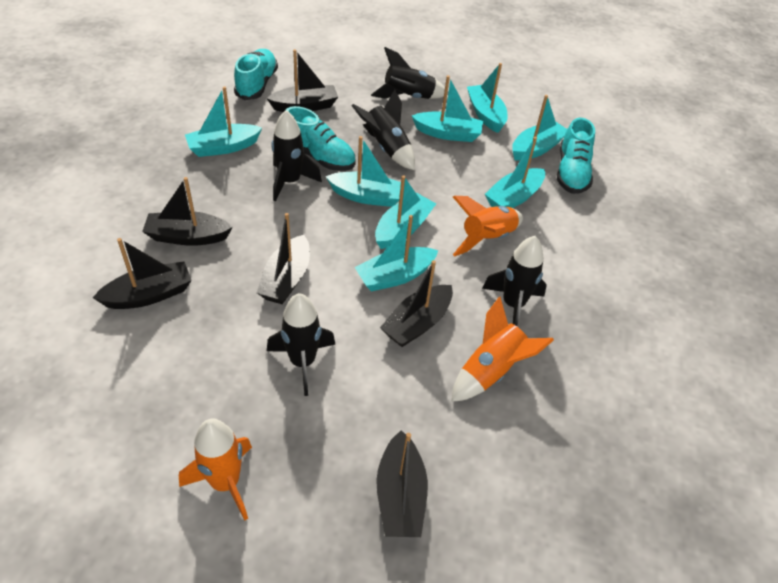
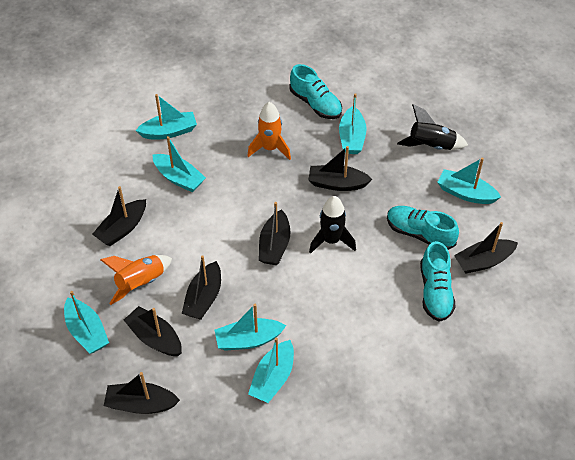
black boat: [93,238,192,309] [142,177,233,246] [257,213,310,304] [267,49,338,112] [376,430,428,537] [380,260,453,347] = 6 -> [92,186,146,246] [104,372,180,414] [124,306,182,356] [182,255,221,320] [259,202,291,265] [308,146,372,191] [454,222,518,273] = 7
black rocket: [267,293,335,396] [271,110,322,201] [352,89,415,170] [371,47,448,99] [482,236,547,326] = 5 -> [309,196,356,254] [397,104,468,150] = 2
orange rocket: [179,419,252,521] [452,297,554,402] [453,196,523,256] = 3 -> [100,255,172,305] [247,102,291,160] = 2
turquoise boat: [185,86,262,157] [326,136,401,207] [355,215,439,292] [375,175,436,249] [412,75,483,142] [467,63,508,133] [485,137,545,208] [512,95,567,160] = 8 -> [64,291,109,353] [136,94,197,139] [153,136,206,192] [215,304,286,351] [248,337,294,403] [339,93,367,154] [437,158,501,204] = 7

